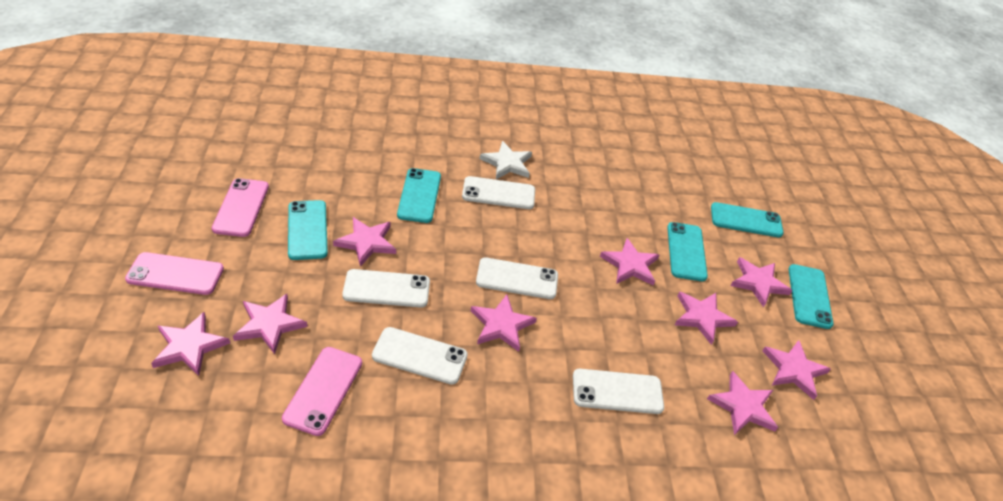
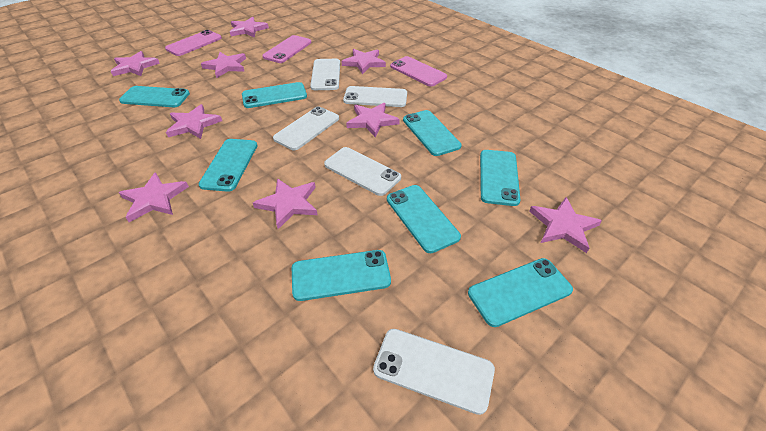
turquoise phone: [288,200,328,260] [397,168,441,223] [667,222,708,281] [711,202,784,238] [789,264,834,329] = 5 -> [119,86,190,107] [199,139,258,192] [242,82,307,108] [292,250,391,301] [387,185,461,253] [403,110,462,156] [468,258,573,327] [480,150,520,206] = 8
white star: [480,141,532,179] = 1 -> none = 0

